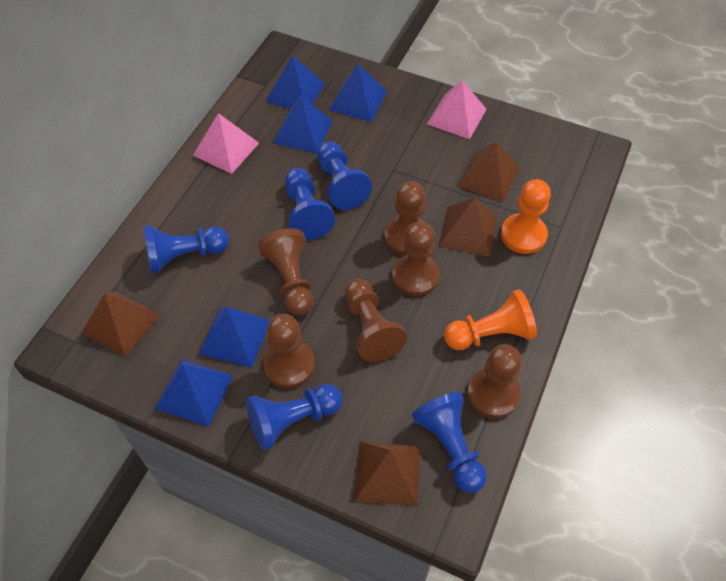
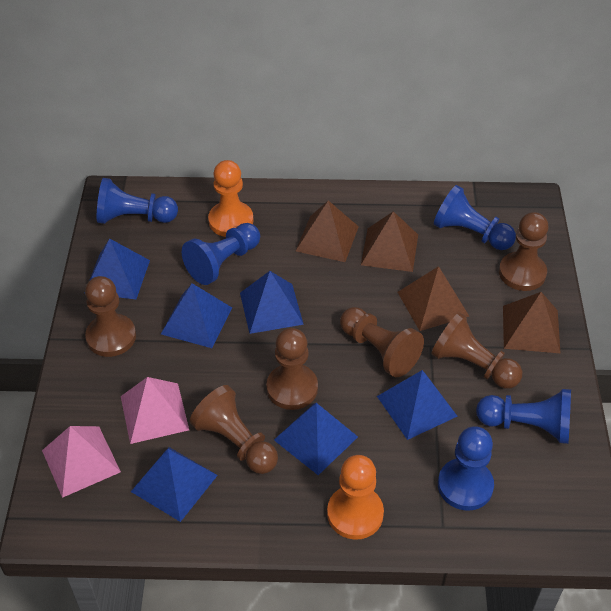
blue pyramid: [155,359,233,427] [199,307,270,368] [266,56,325,109] [273,96,333,154] [329,64,387,122] = 5 -> [89,238,150,299] [131,447,218,522] [161,283,232,348] [240,271,304,334] [274,403,358,475] [377,370,458,440] = 6

